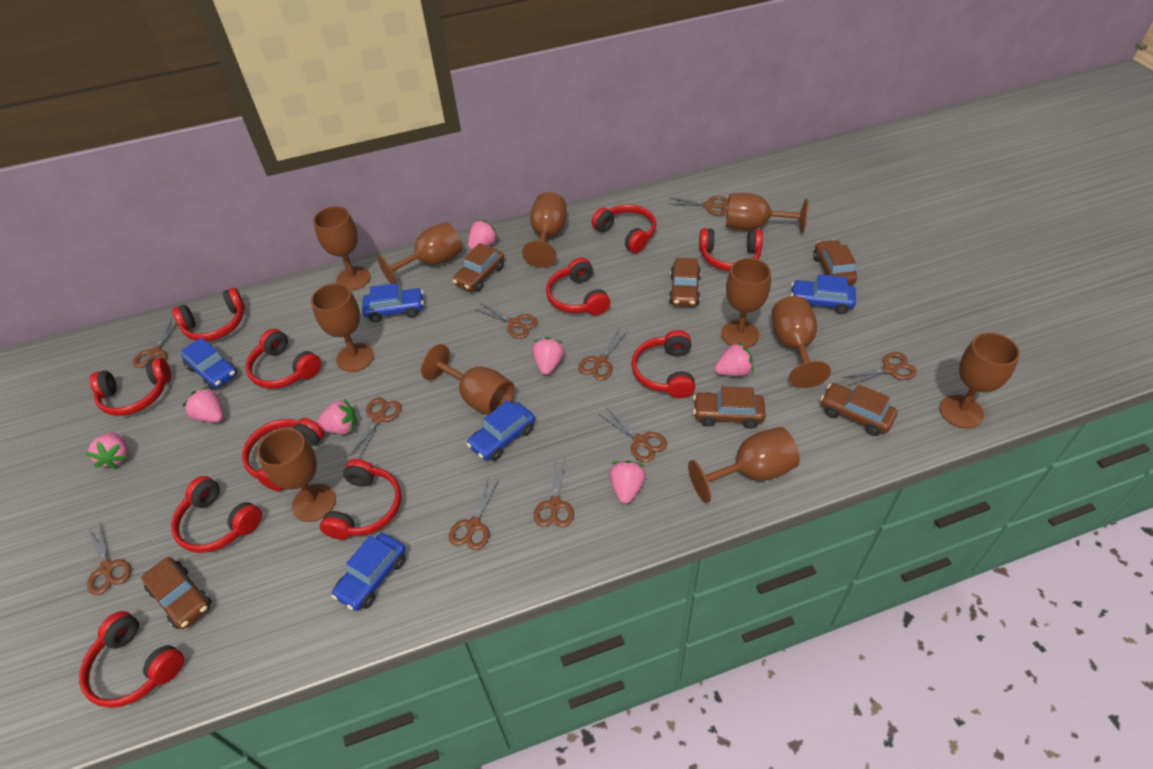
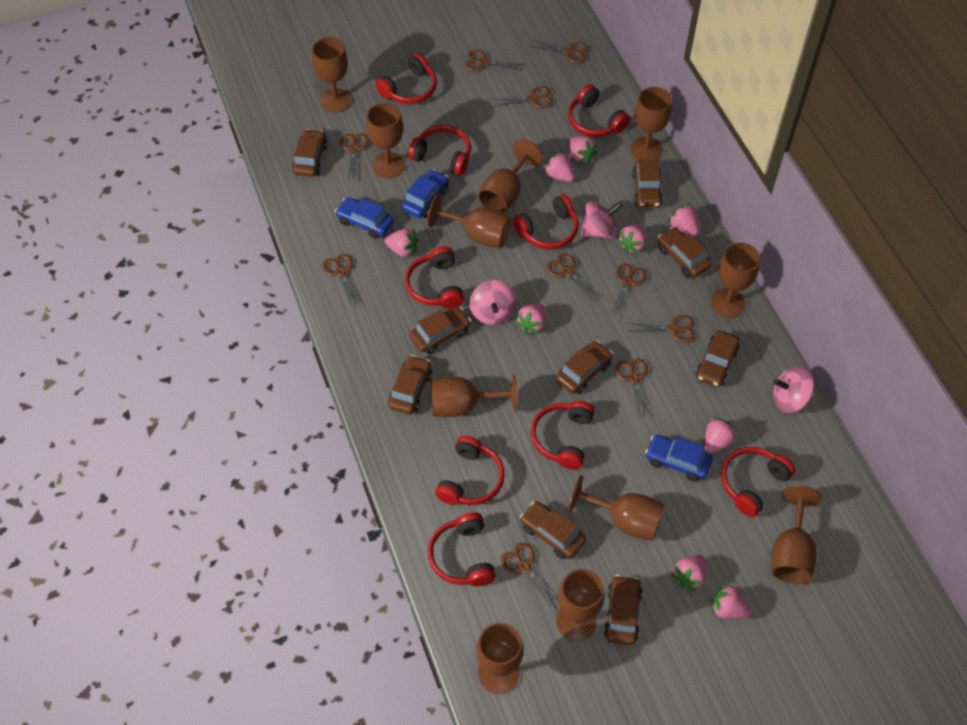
blue car: [181,338,238,390] [331,533,406,611] [362,283,424,322] [467,400,535,461] [791,274,856,314] = 5 -> [335,197,394,239] [402,169,449,218] [645,435,713,482] = 3
brown car: [141,557,212,629] [453,243,504,292] [669,258,701,306] [693,386,766,429] [813,240,857,285] [821,383,898,436] = 6 -> [292,129,328,177] [388,355,432,414] [409,307,471,354] [520,501,586,559] [556,341,613,394] [604,575,643,645] [632,160,663,207] [658,227,712,278] [696,330,740,387] = 9
pink spinning top: none = 0 -> [470,280,516,325] [581,201,622,239] [773,366,814,413] = 3
pink strawberry: [86,432,128,469] [183,386,223,422] [316,399,357,434] [468,220,499,250] [532,337,564,375] [609,460,646,504] [714,342,754,376] = 7 -> [385,229,418,258] [515,303,545,334] [544,151,575,182] [569,136,598,163] [617,225,647,254] [668,203,699,236] [671,555,706,592] [705,417,738,453] [712,583,752,619] = 9
red headphones: [79,611,184,708] [90,358,171,416] [171,476,262,553] [172,288,245,341] [242,418,324,491] [246,329,321,389] [320,459,401,540] [546,258,610,315] [592,204,656,253] [631,330,695,398] [699,228,763,271] = 11 -> [375,53,437,104] [405,246,464,309] [408,125,471,175] [428,512,496,586] [435,435,505,505] [512,194,579,249] [531,401,595,469] [568,84,630,137] [721,447,796,517] = 9

